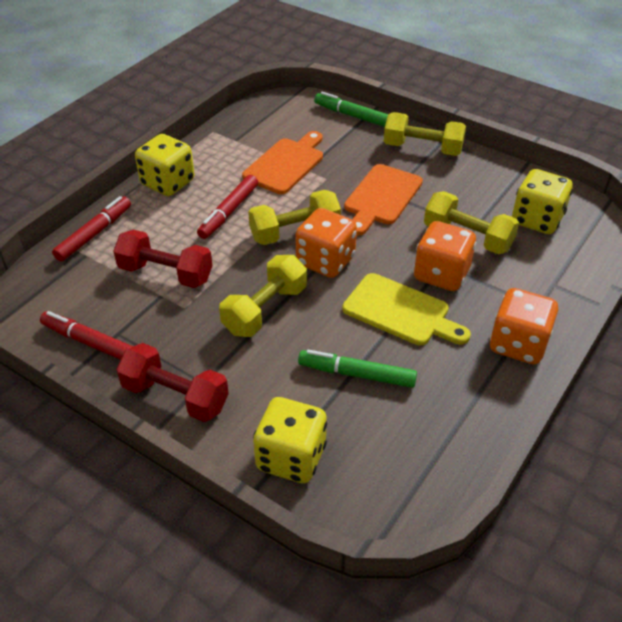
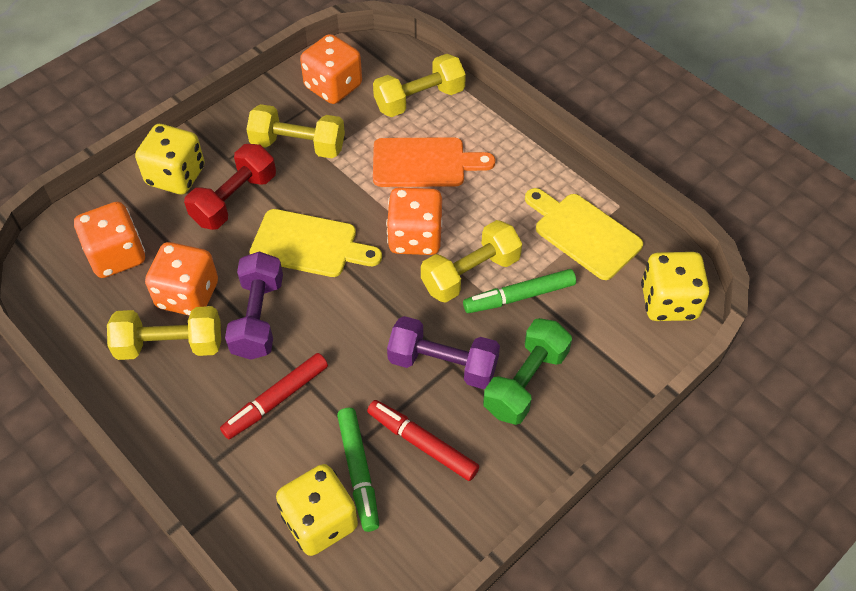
green dumbbell: none = 0 -> [483,318,572,425] = 1
orange cutting board: [242,131,323,194] [344,164,423,236] = 2 -> [373,137,495,187] = 1
orange dice: [295,208,357,278] [414,221,476,291] [490,288,558,364] = 3 -> [74,202,145,278] [145,242,218,316] [300,34,362,104] [386,187,443,255] = 4
purple dumbbell: none = 0 -> [225,251,283,360] [387,316,500,389] = 2
red dumbbell: [113,229,213,288] [116,343,229,422] = 2 -> [184,144,276,230] = 1
red marker: [40,311,133,360] [52,196,131,262] [197,175,258,239] = 3 -> [220,353,328,439] [367,400,479,481] = 2
yellow cutting board: [342,273,471,345] = 1 -> [249,209,382,277] [525,188,643,280] = 2

